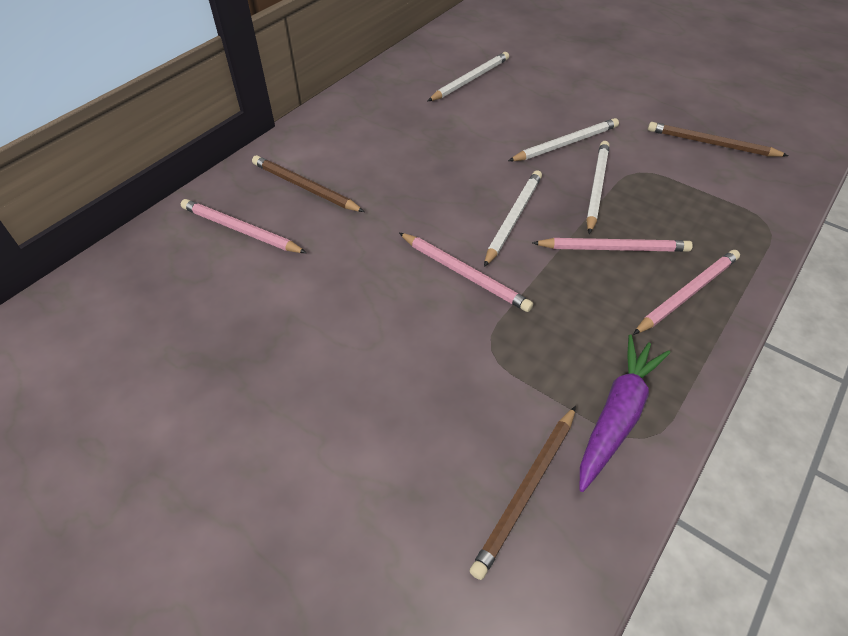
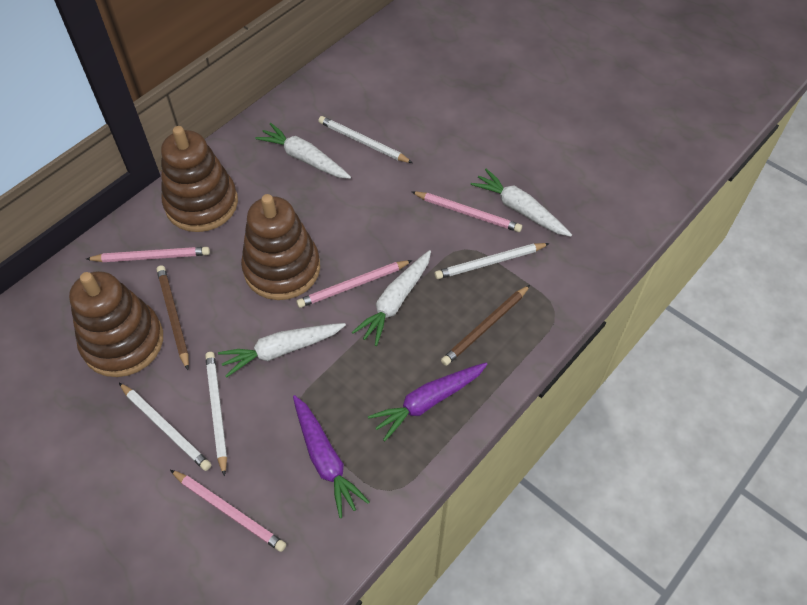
brown pencil: [252,155,364,212] [470,406,576,580] [648,122,789,157] = 3 -> [156,265,189,370] [441,285,530,366] = 2
brown stacking toy: none = 0 -> [69,271,163,377] [161,126,238,232] [241,194,320,300] = 3
purple carrot: [580,335,670,492] = 1 -> [293,395,370,518] [368,363,488,441] = 2
white carrot: none = 0 -> [218,323,346,378] [255,123,351,179] [352,250,431,346] [470,169,572,237] = 4

